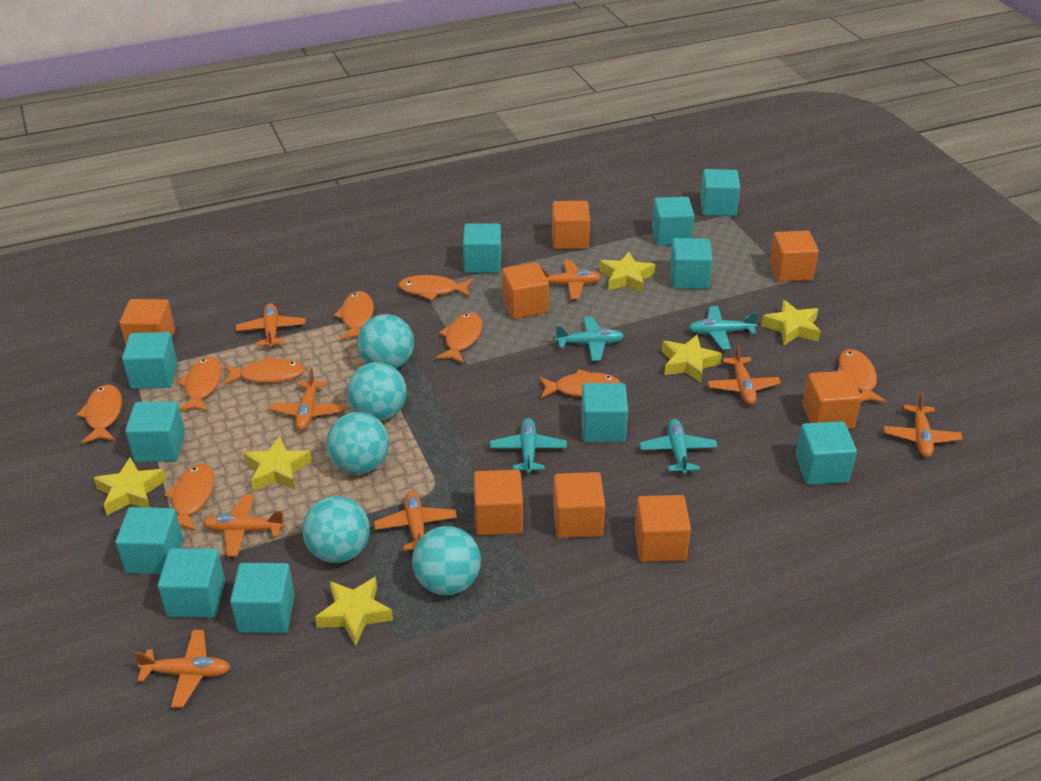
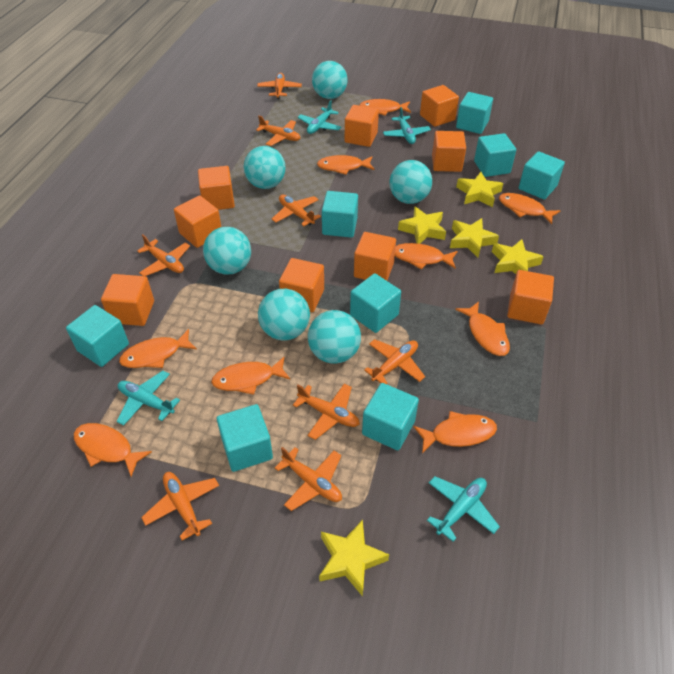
orange cube: [120,299,175,345] [474,470,523,535] [502,262,549,319] [552,201,590,249] [553,472,605,538] [635,495,691,562] [770,231,819,282] [802,371,862,429] = 8 -> [101,274,154,326] [174,195,221,248] [198,166,235,210] [279,258,324,312] [345,105,379,147] [354,232,396,281] [420,85,459,127] [432,131,466,172] [507,270,554,324] = 9
turquoise ball: [302,496,370,563] [327,412,389,474] [347,362,407,421] [358,314,414,369] [412,526,481,595] = 5 -> [203,227,251,275] [244,146,286,189] [258,289,310,340] [308,310,361,364] [312,61,348,99] [389,160,432,204] = 6
turquoise cube: [116,507,183,574] [122,332,177,389] [125,401,185,462] [158,548,225,618] [230,563,295,633] [463,223,501,273] [581,383,628,442] [652,197,694,246] [670,238,713,289] [700,169,740,216] [795,421,857,485] = 11 -> [66,305,129,367] [217,404,273,472] [322,191,358,238] [350,273,401,333] [362,383,419,450] [456,92,493,134] [474,133,516,177] [519,151,565,200] = 8
yellow star: [94,457,166,516] [243,436,312,491] [315,577,393,646] [600,252,656,293] [662,335,722,383] [761,300,821,345] = 6 -> [319,520,389,597] [398,206,446,244] [450,218,499,258] [456,172,503,207] [492,239,544,274] = 5

